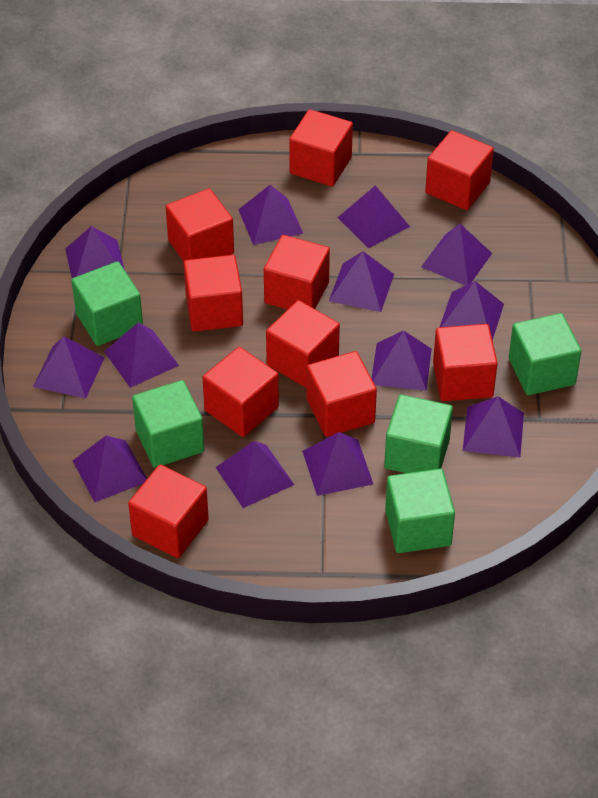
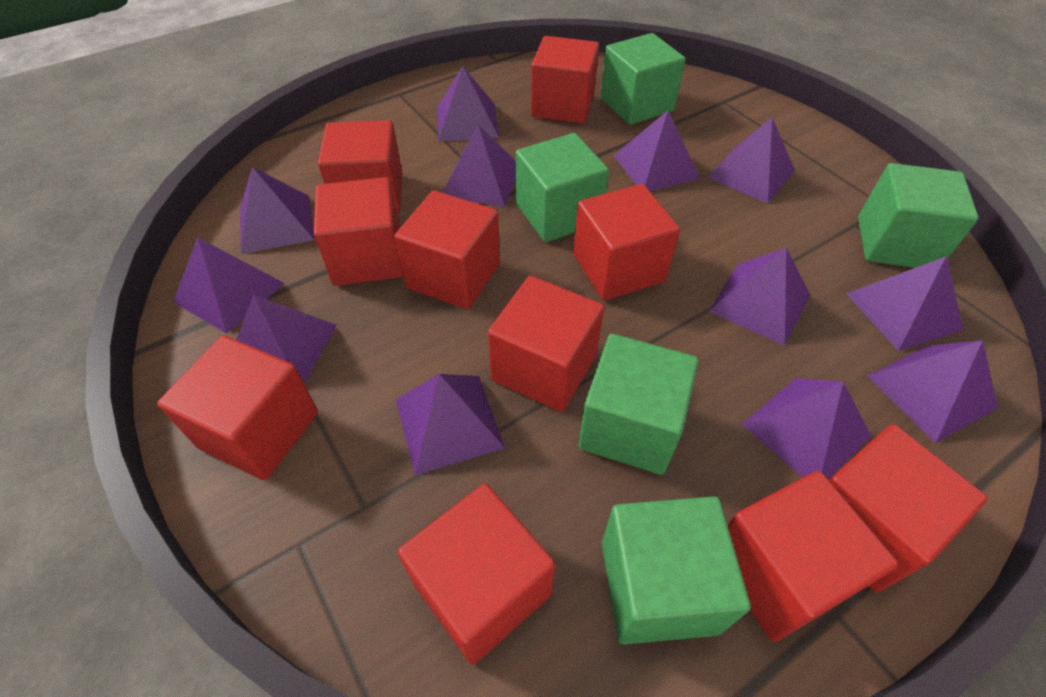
purple pyramid: [33,336,105,399] [65,226,125,278] [73,436,147,502] [104,323,179,388] [215,441,294,508] [238,185,303,245] [302,432,373,496] [329,251,394,312] [338,185,410,248] [371,330,432,391] [421,224,492,286] [440,281,504,340] [463,396,524,457] = 13 -> [173,237,285,334] [236,295,337,383] [240,167,315,254] [396,374,505,476] [437,66,499,141] [443,125,516,207] [614,110,700,191] [707,118,795,203] [709,248,810,346] [741,378,872,479] [846,257,964,351] [868,340,998,443] = 12

